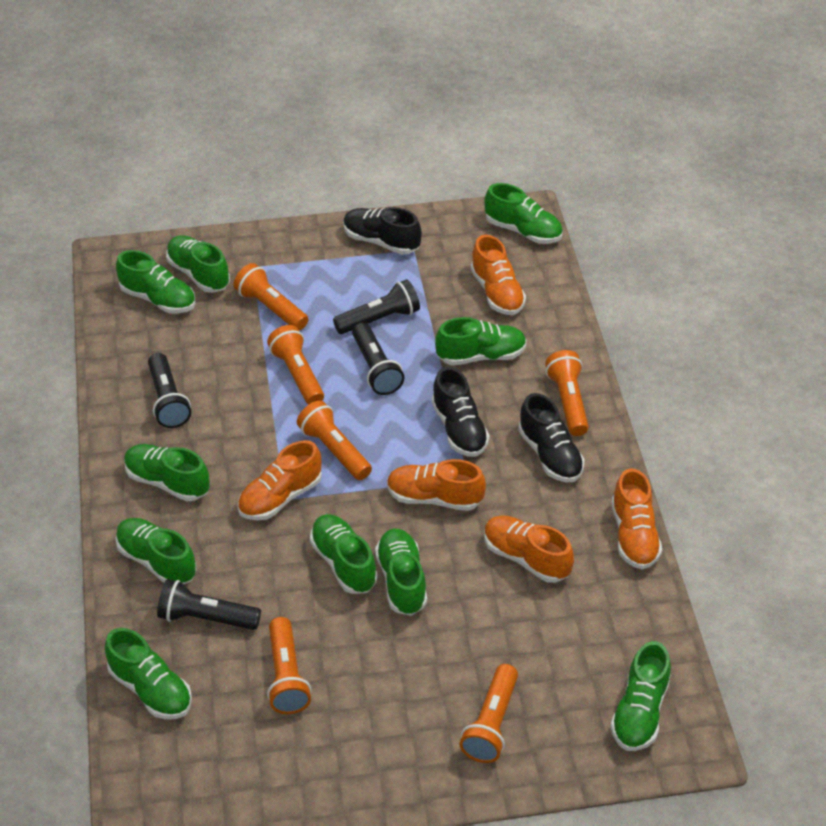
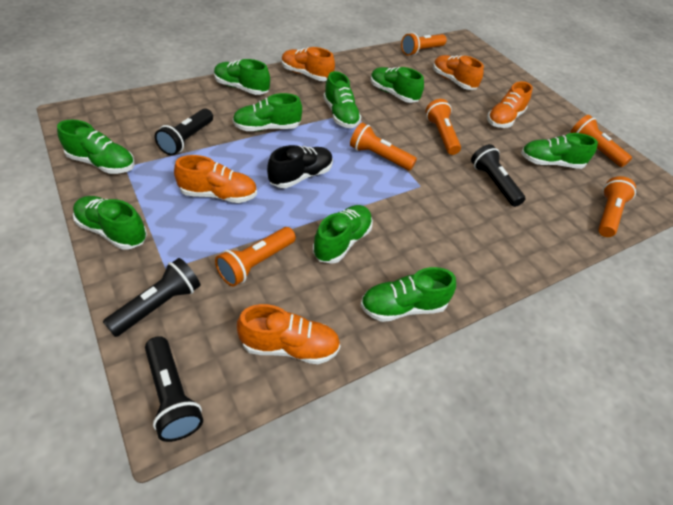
black shoe: [343,207,422,255] [432,367,490,457] [518,393,585,482] = 3 -> [267,145,333,188] = 1
green shoe: [105,628,192,719] [116,250,196,314] [116,518,197,584] [124,444,210,501] [166,235,230,293] [310,514,378,594] [375,529,427,616] [435,317,527,365] [484,183,563,244] [610,641,671,751] = 10 -> [57,119,135,174] [73,196,147,250] [214,59,270,95] [233,93,302,131] [313,205,373,264] [323,71,361,128] [360,267,456,322] [371,67,424,103] [521,133,598,169] = 9

